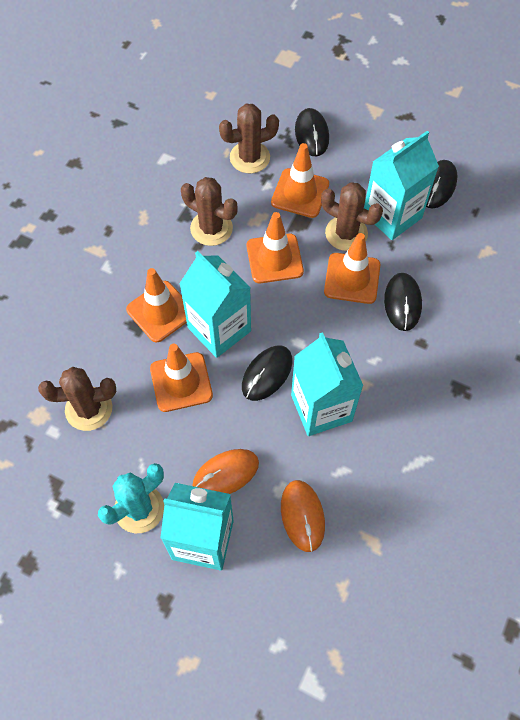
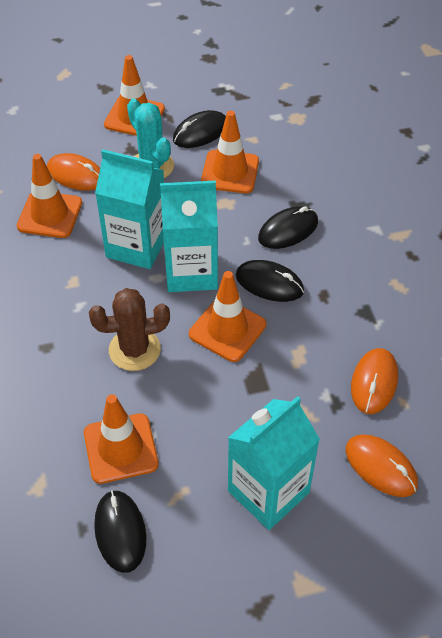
brown cactus: [38,367,116,431] [181,177,238,246] [219,104,279,173] [321,182,383,251] = 4 -> [89,288,170,371] = 1
orange mouse: [192,449,259,494] [281,480,325,552] = 2 -> [47,153,100,191] [346,435,418,497] [351,348,398,414] = 3
turquoise carton: [160,483,234,571] [180,251,251,358] [291,332,363,436] [364,131,439,240] = 4 -> [95,149,164,269] [160,180,218,292] [228,396,320,530] = 3

